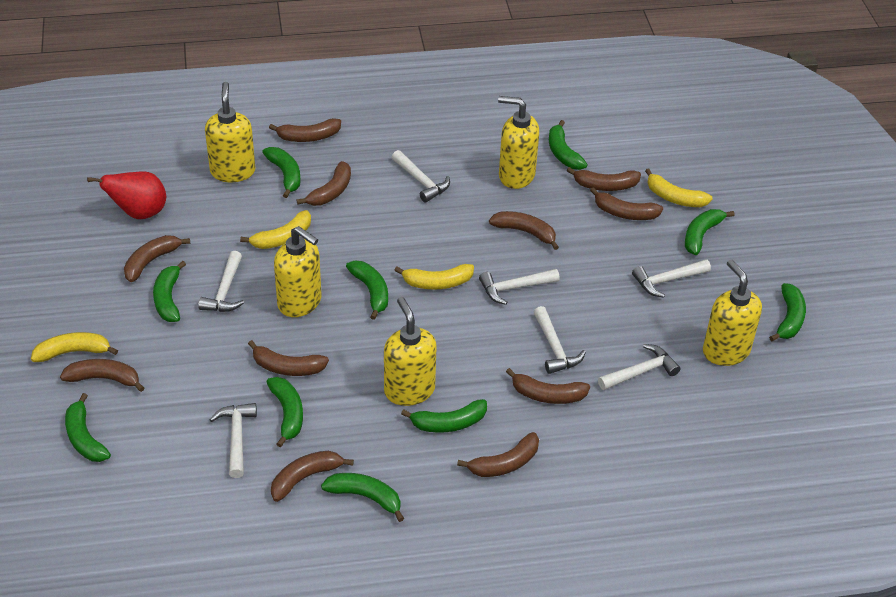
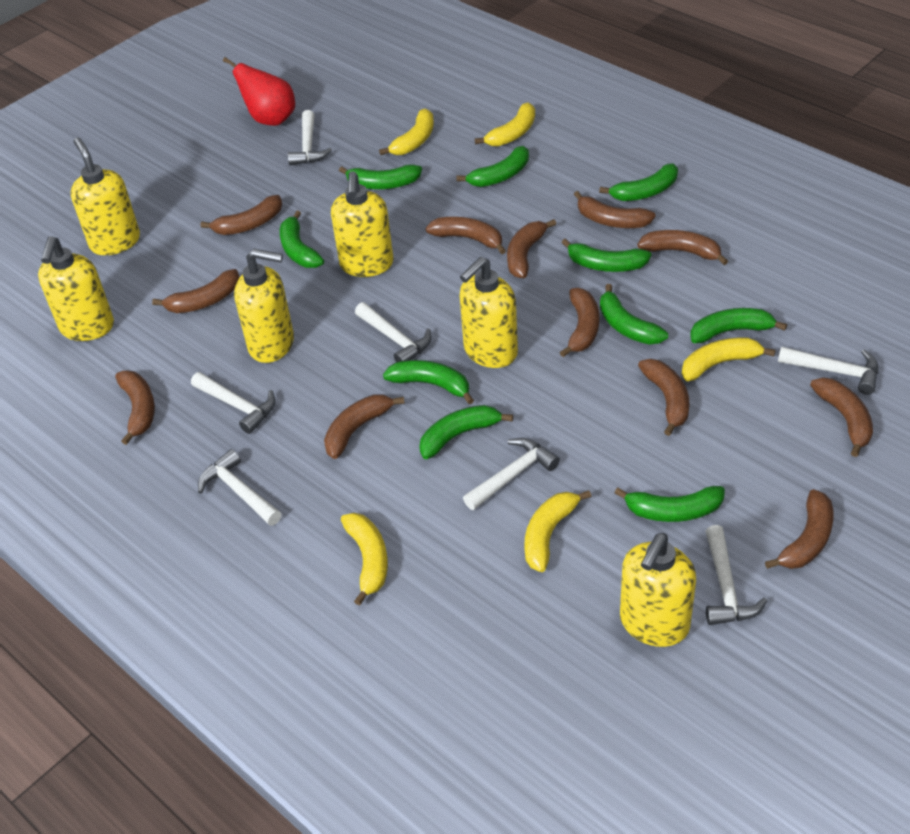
brown banana: [60,359,144,392] [124,235,190,282] [248,340,329,376] [269,118,341,142] [271,451,354,502] [297,161,351,206] [457,432,539,477] [489,211,559,250] [506,368,590,404] [567,167,641,191] [590,187,663,220] = 11 -> [115,370,155,445] [152,269,239,313] [200,195,282,235] [324,394,405,459] [425,217,506,254] [507,219,556,278] [560,288,599,357] [574,191,656,228] [637,230,728,265] [638,359,689,436] [765,489,834,569] [810,378,873,457] = 12
yellow banana: [31,332,118,362] [240,210,311,249] [394,264,474,290] [645,169,713,207] = 4 -> [341,513,388,606] [379,109,434,155] [475,103,535,146] [524,490,592,572] [682,338,776,381] = 5
yellow soap dispenser: [205,82,255,182] [274,226,321,317] [384,297,437,406] [498,96,539,189] [703,260,762,366] = 5 -> [38,236,114,341] [71,138,140,255] [234,249,294,363] [331,171,394,277] [460,257,518,368] [620,533,696,647] = 6

